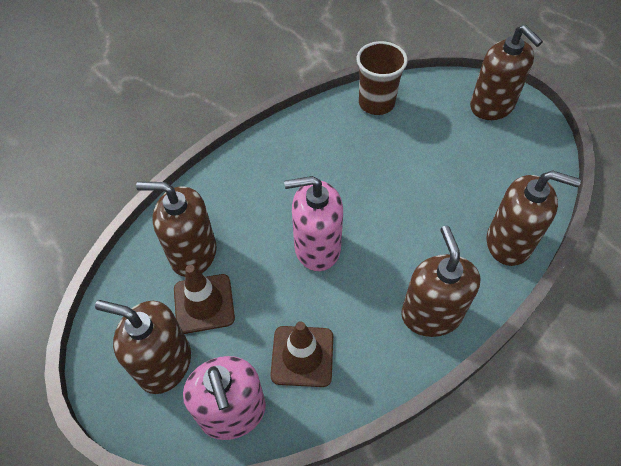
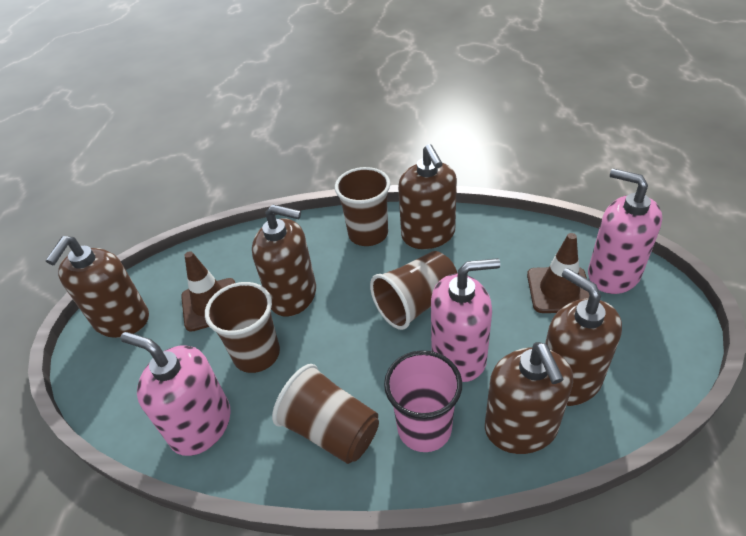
brown cup: [356,41,408,115] = 1 -> [205,282,280,373] [272,364,379,464] [335,167,390,246] [370,251,458,330] = 4
pink cup: none = 0 -> [384,350,462,452] = 1
pink soap dispenser: [183,356,266,440] [284,176,343,271] = 2 -> [121,332,231,456] [431,258,500,382] [588,168,662,294] = 3

